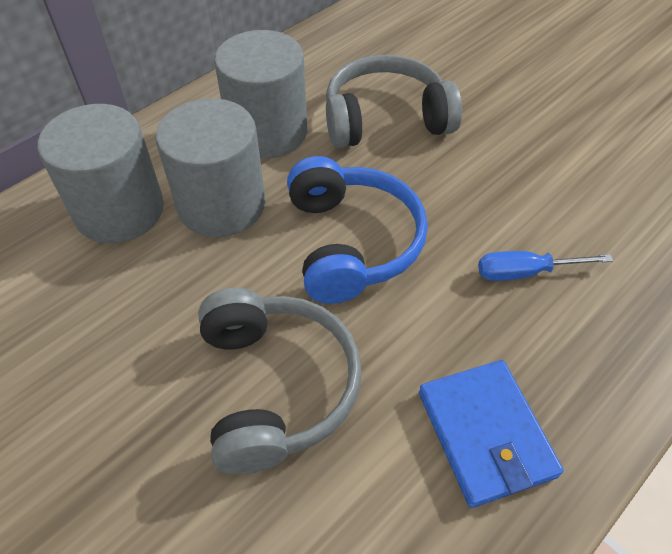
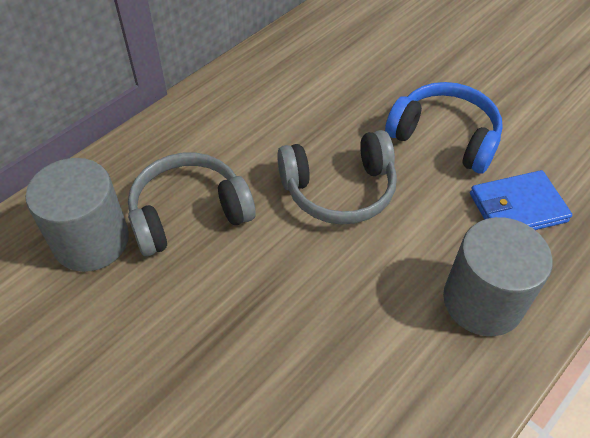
blue screwdriver: [478,251,613,281] = 1 -> none = 0
grey cylinder: [38,104,164,244] [156,98,265,237] [214,30,307,159] = 3 -> [26,158,129,272] [443,217,553,336] = 2

